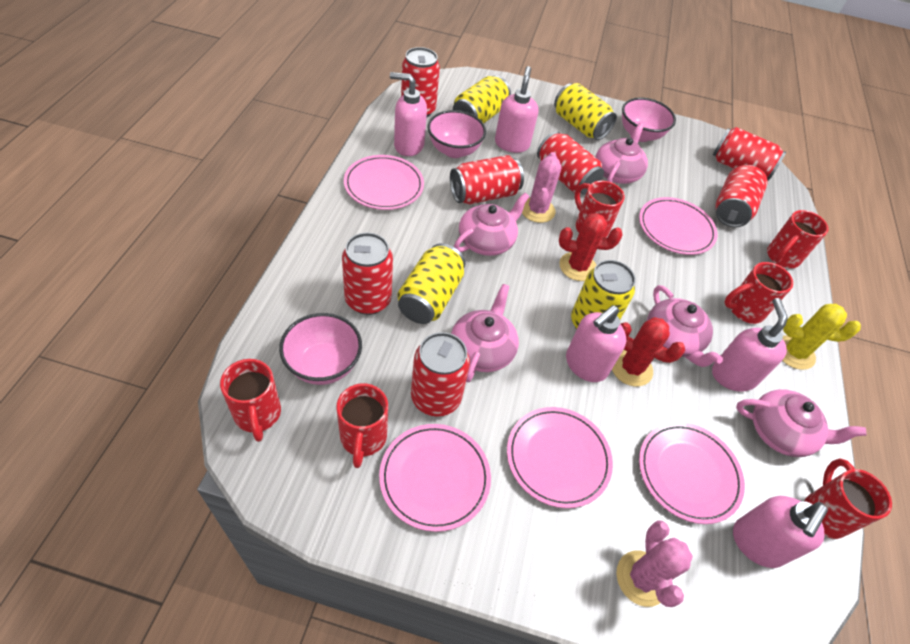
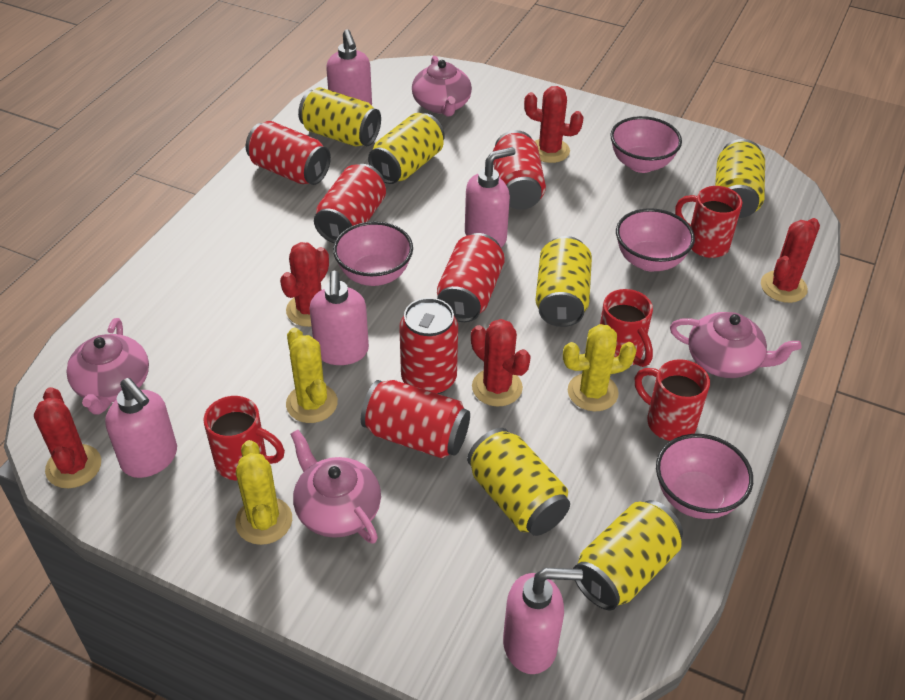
pink bowl: [279,313,362,385] [428,110,486,158] [622,98,676,142] = 3 -> [333,221,413,286] [610,116,682,173] [616,208,695,272] [656,434,753,519] = 4
pink cactus: [522,152,561,223] [616,520,693,607] = 2 -> none = 0
pink plate: [344,155,424,210] [379,424,491,532] [507,407,613,508] [639,197,718,255] [639,422,745,524] = 5 -> none = 0
pink teapot: [451,284,519,382] [454,193,530,256] [596,123,648,184] [647,285,723,367] [736,389,866,457] = 5 -> [66,318,149,415] [291,430,381,544] [412,56,472,117] [670,312,801,378] = 4
red cactus: [559,213,622,281] [612,317,685,387] = 2 -> [34,387,101,488] [280,242,329,327] [471,319,531,406] [524,86,584,163] [761,218,820,303] = 5
red can: [342,232,393,315] [401,47,440,117] [411,332,470,417] [450,155,524,204] [537,131,604,195] [713,127,786,181] [715,165,768,227] = 7 -> [246,121,331,185] [314,164,386,243] [361,380,470,458] [399,298,458,394] [437,233,505,322] [493,130,546,210] = 6
red mug: [220,359,281,442] [336,383,388,468] [575,181,625,238] [724,262,793,324] [767,210,829,268] [804,458,892,539] = 6 -> [203,396,285,480] [600,289,653,367] [635,359,710,441] [675,186,742,258] = 4
yellow cactus: [782,304,861,370] = 1 -> [235,440,292,545] [286,328,338,423] [563,324,637,411] = 3
yellow can: [397,243,465,324] [453,75,511,123] [554,83,617,140] [571,260,636,329] = 4 -> [298,87,381,147] [368,113,445,184] [467,428,570,536] [535,236,592,327] [573,500,683,610] [715,139,765,218] = 6

